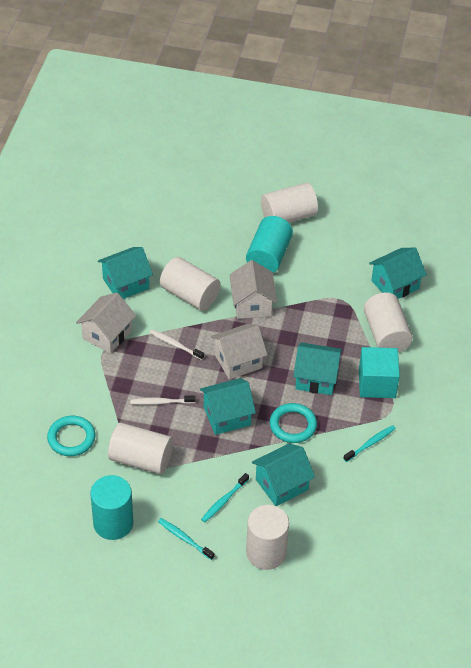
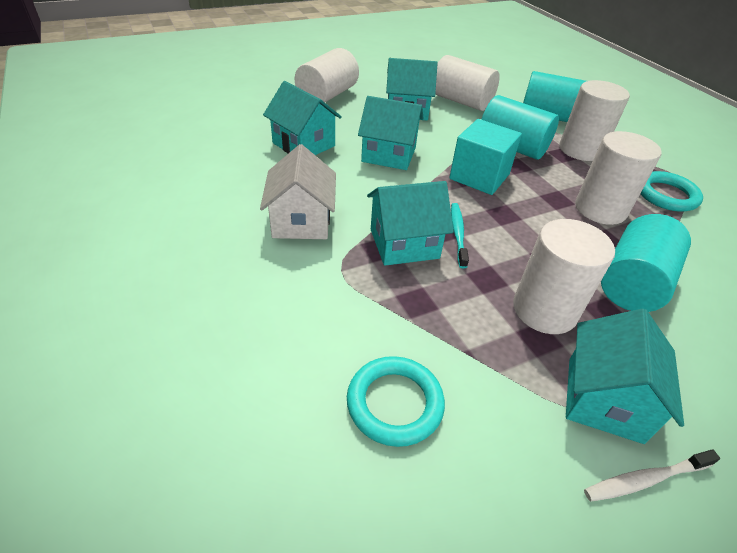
turquoise cylinder: [90,475,133,540] [246,216,293,273] = 2 -> [481,95,559,159] [523,71,586,122] [601,214,691,312] = 3
turquoise toothbrush: [158,518,215,560] [201,473,249,522] [343,425,396,462] = 3 -> [451,203,469,268] = 1
white house: [76,293,136,354] [211,323,267,379] [230,260,277,319] = 3 -> [260,144,336,239] = 1
white toothbrush: [130,395,196,405] [149,329,204,360] = 2 -> [584,449,720,502] = 1

